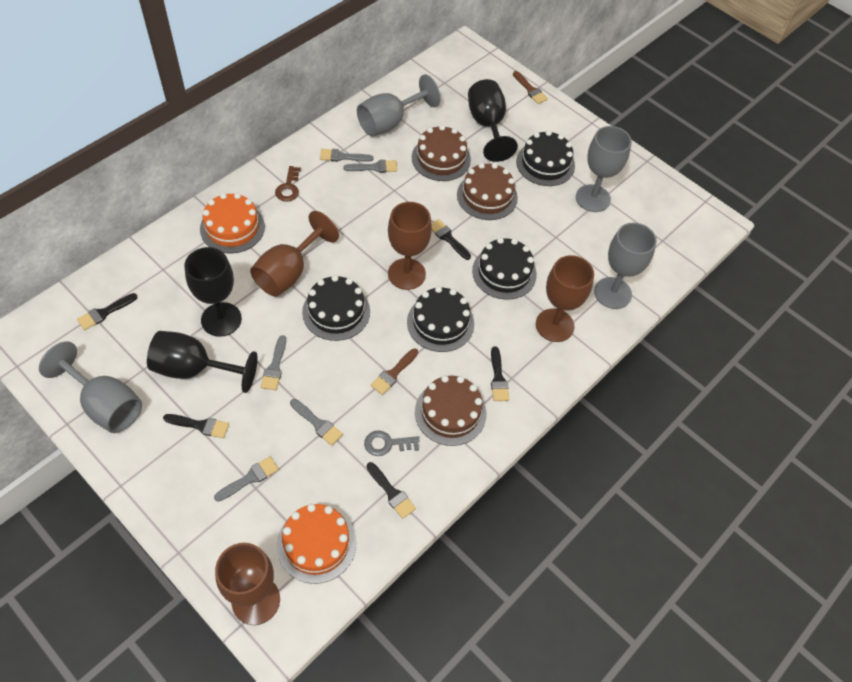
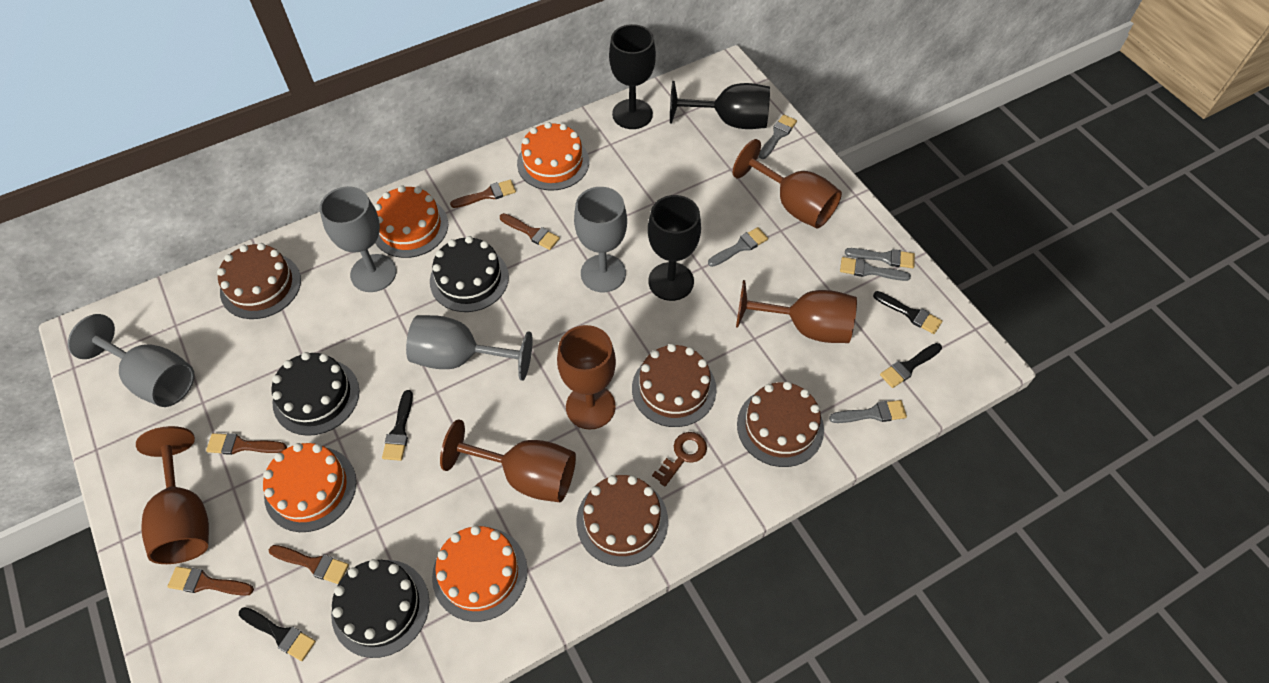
black brush: [77,293,137,330] [163,414,229,438] [367,462,416,519] [431,219,471,260] [491,346,509,401] = 5 -> [239,607,316,661] [382,390,413,461] [873,291,942,334] [880,343,942,388] = 4
black cake: [302,275,370,341] [407,286,474,352] [472,238,537,300] [516,130,575,186] = 4 -> [271,352,359,436] [331,559,429,658] [430,236,509,312] = 3
brown brush: [371,348,418,395] [513,71,548,104] = 2 -> [167,566,254,596] [206,433,287,455] [269,545,349,584] [450,180,516,208] [500,213,560,250] = 5
brown cake: [412,125,471,181] [415,375,487,446] [457,163,518,220] = 3 -> [217,243,301,319] [576,475,668,566] [632,344,716,427] [737,381,824,467] = 4
brown goblet: [215,543,280,625] [250,211,339,297] [388,202,432,290] [536,255,594,342] = 4 -> [136,426,209,564] [440,420,576,502] [557,325,616,430] [733,139,842,228] [736,280,857,343] = 5
grey key: [364,431,420,456] = 1 -> none = 0
orange cake: [200,193,265,253] [277,504,357,584] = 2 -> [263,443,356,532] [374,185,448,258] [432,525,528,622] [517,122,589,190] = 4

